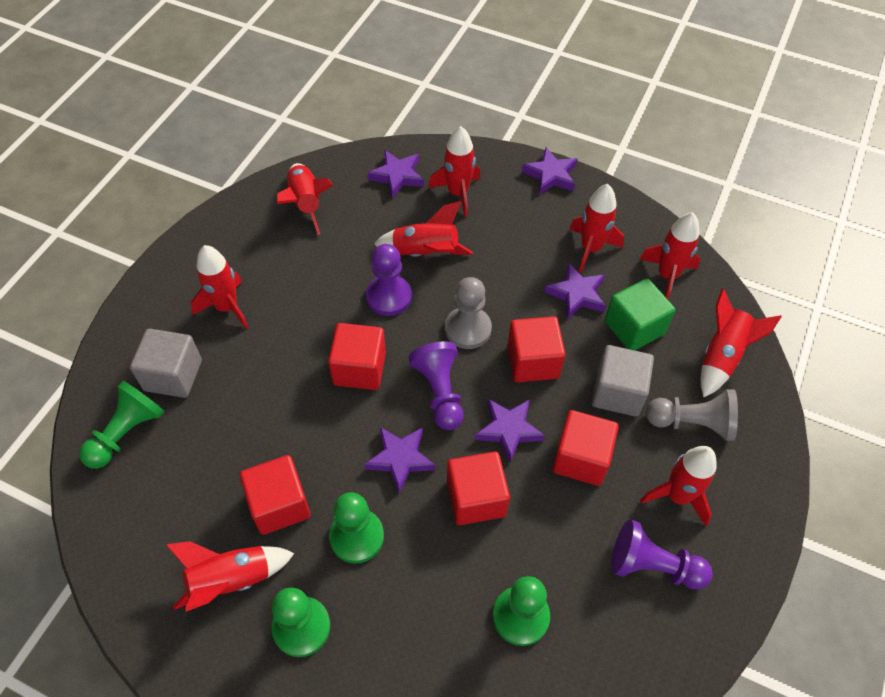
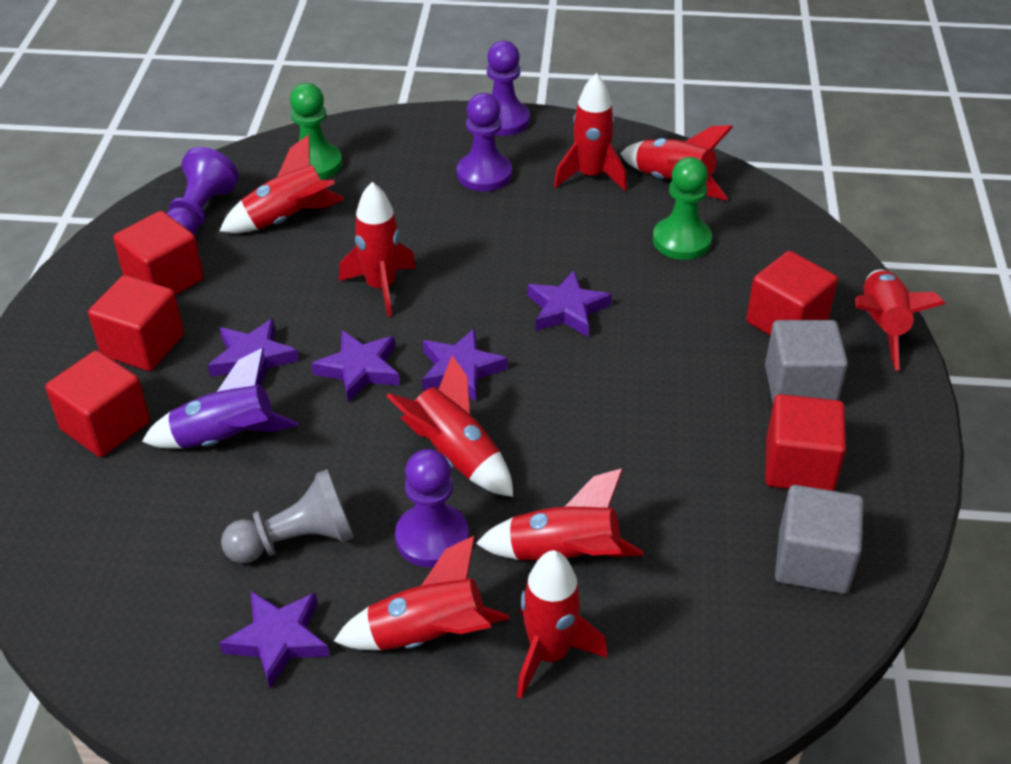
green cube: [605,278,675,350] = 1 -> none = 0
green pawn: [79,381,165,469] [272,588,330,657] [329,492,384,564] [493,576,550,646] = 4 -> [290,83,342,180] [653,157,712,260] = 2
grey pawn: [445,277,492,349] [646,389,738,441] = 2 -> [221,469,354,564] = 1
purple pawn: [366,244,412,316] [409,341,464,430] [611,519,713,589] = 3 -> [167,147,239,236] [395,449,469,567] [457,93,512,191] [487,41,530,136] = 4
purple rocket: none = 0 -> [142,348,298,448] = 1

